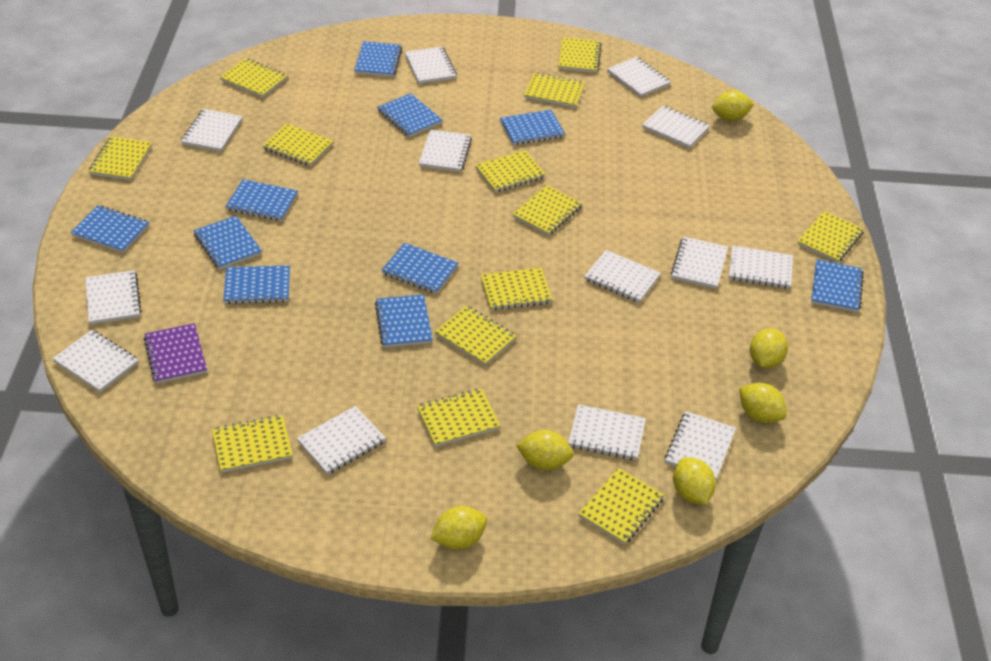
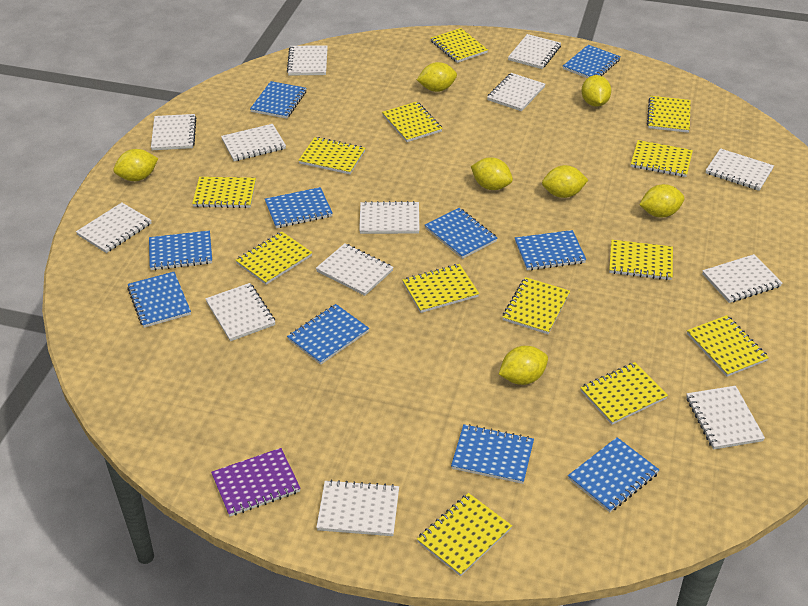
yellow lemon: [430,506,487,550] [516,430,574,471] [673,457,716,504] [712,90,754,121] [739,383,787,423] [750,328,788,368] = 6 -> [114,149,158,181] [417,62,457,92] [471,157,513,190] [499,346,548,385] [542,165,588,198] [581,75,611,107] [639,184,684,218] = 7

